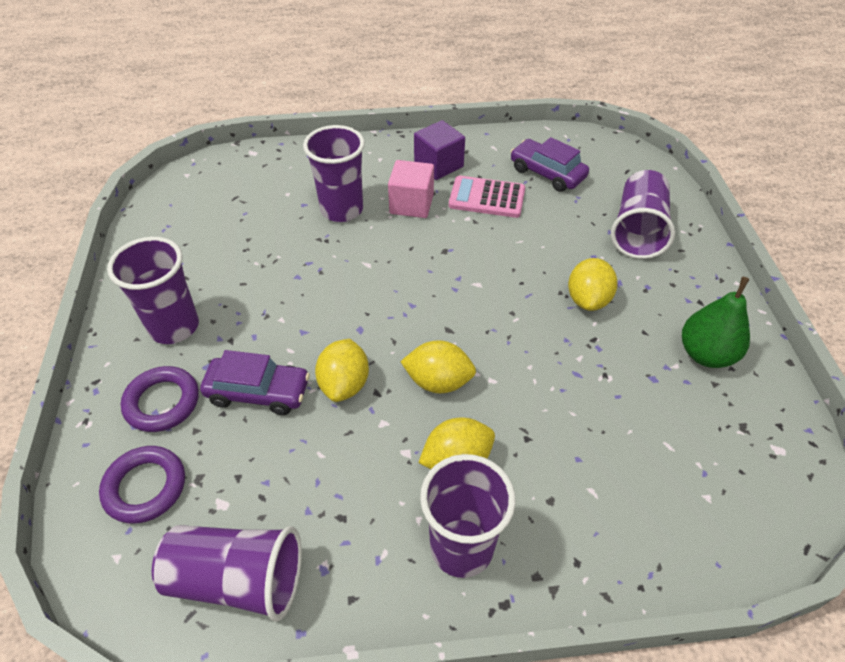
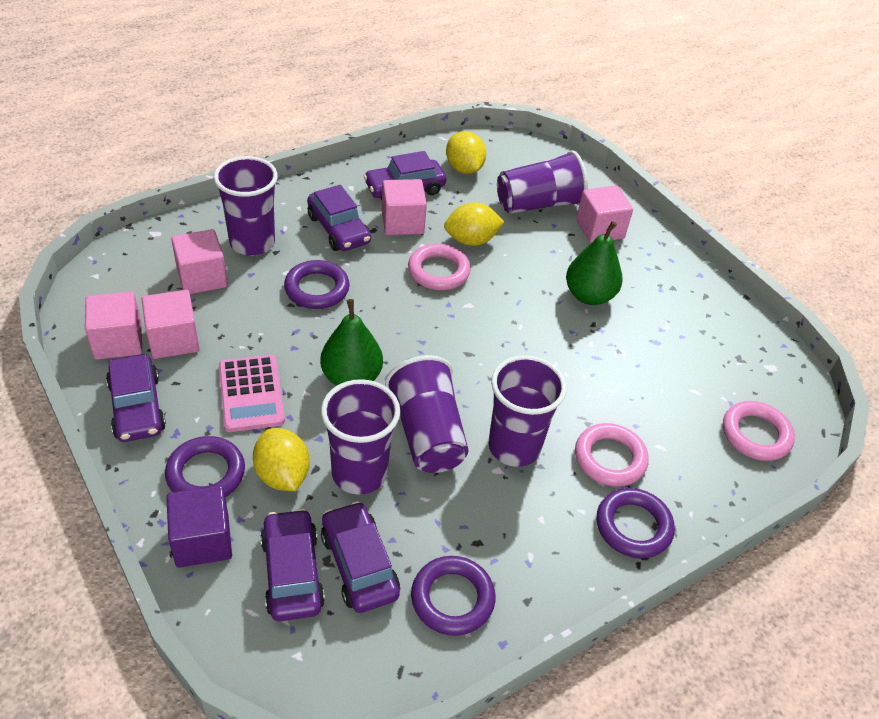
green pear: [682,277,750,368] = 1 -> [320,299,383,386] [566,221,623,305] = 2
pink cube: [388,160,434,218] = 1 -> [85,291,142,360] [141,290,200,359] [171,229,227,294] [382,179,427,235] [576,185,633,243] = 5
pink ring: none = 0 -> [408,244,471,290] [575,423,649,487] [723,401,795,461] = 3
purple car: [200,350,310,415] [511,137,589,192] = 2 -> [106,354,166,442] [260,509,325,621] [307,185,371,251] [321,501,400,613] [364,151,446,200] = 5
purple ring: [99,446,185,524] [121,366,199,432] = 2 -> [165,436,245,497] [284,260,350,309] [411,556,495,636] [597,488,675,558] = 4
yellow lemon: [315,339,369,402] [400,340,476,393] [418,418,495,469] [568,258,618,311] = 4 -> [253,428,310,491] [444,203,504,246] [446,131,486,174] = 3

